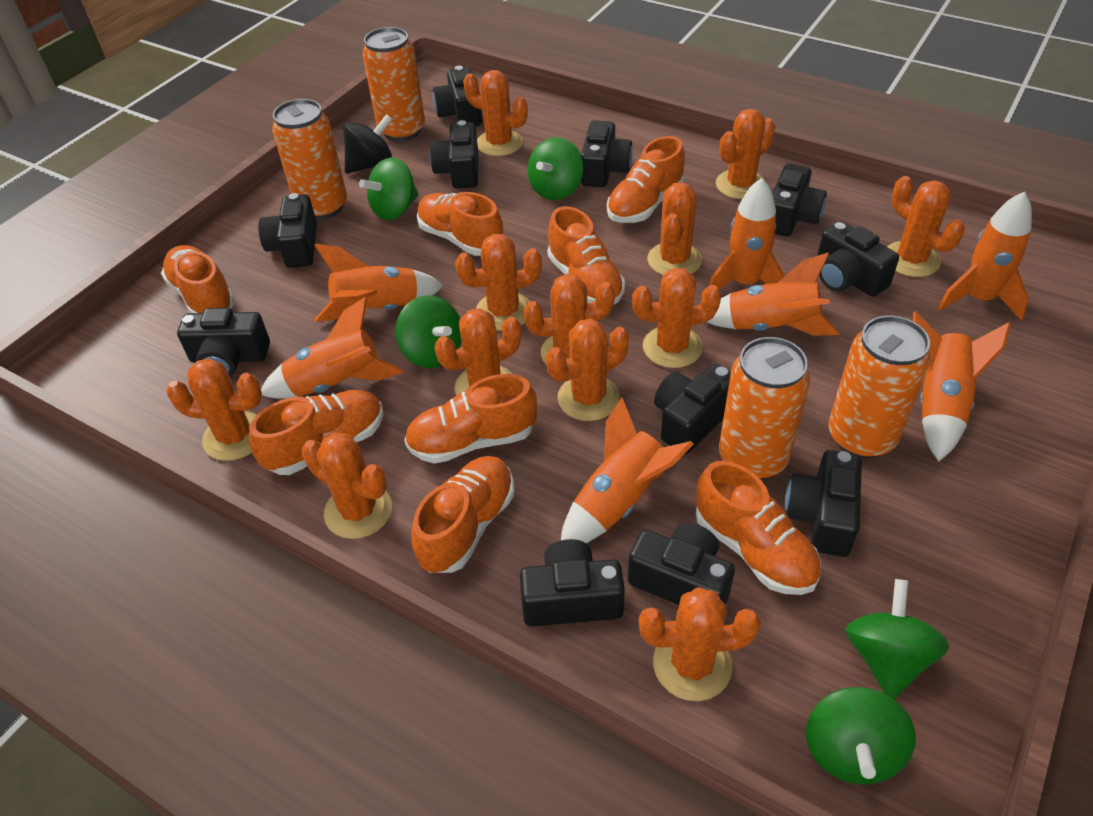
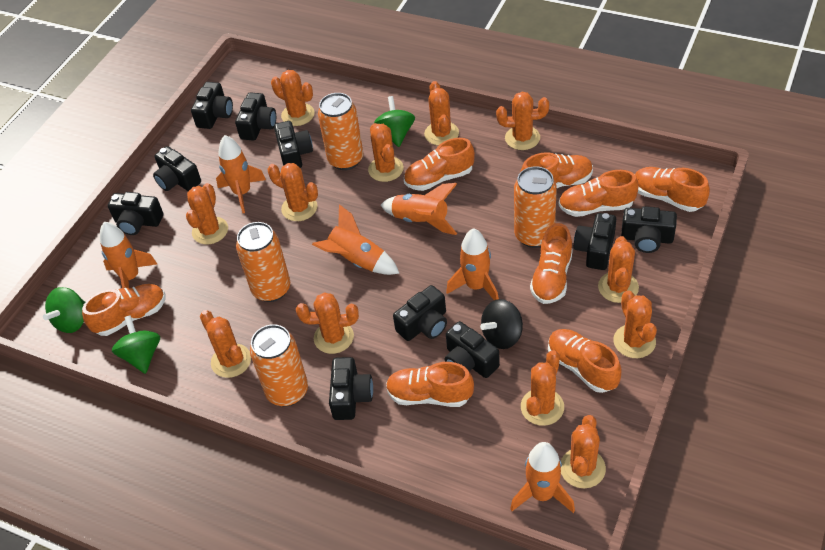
black camera: [177,308,270,377] [258,193,317,268] [430,120,478,188] [433,65,482,126] [520,539,625,627] [581,120,633,187] [628,523,735,605] [654,364,731,454] [772,164,827,237] [785,450,862,557] [817,221,899,297] = 11 -> [108,192,163,235] [153,146,201,191] [191,82,233,129] [235,92,276,141] [274,121,313,168] [329,357,373,420] [393,285,447,341] [445,321,500,378] [574,213,616,270] [621,206,677,253] = 10
green spinning top: [359,157,419,220] [395,295,462,368] [528,137,583,200] [806,687,916,785] [845,579,949,699] = 5 -> [43,287,85,333] [112,315,160,374] [374,96,415,147] = 3
orange rocket: [261,297,404,399] [314,244,444,322] [561,398,694,543] [707,252,840,336] [709,178,785,290] [913,311,1011,461] [938,192,1032,321] = 7 -> [100,222,157,288] [216,135,266,213] [312,204,400,275] [381,183,457,235] [446,228,499,300] [510,442,575,513] = 6

